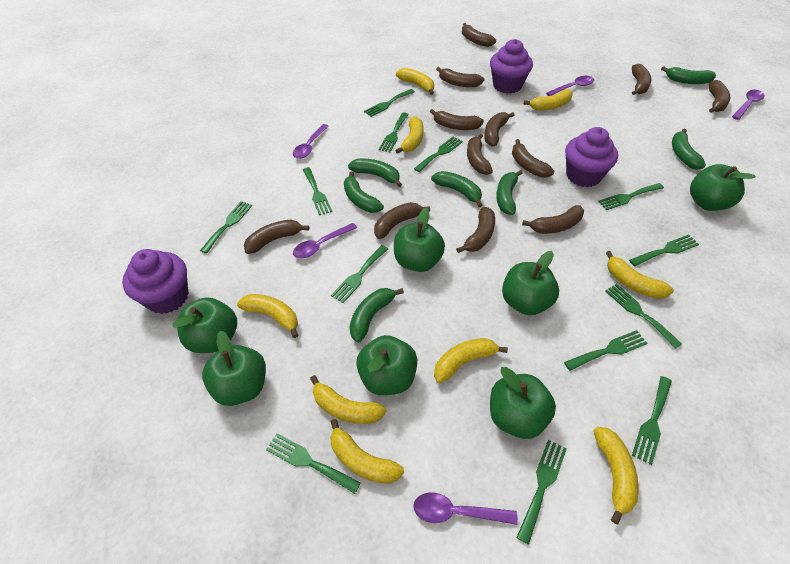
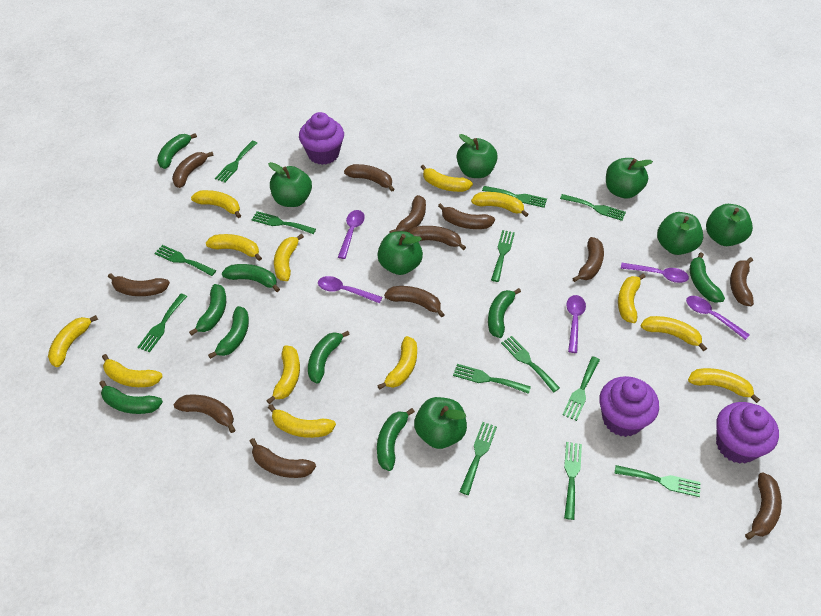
green banana: [344,171,384,213] [348,159,402,187] [349,288,404,343] [431,171,482,207] [496,170,522,215] [661,66,716,84] [672,129,706,170] = 7 -> [99,380,163,414] [157,133,197,169] [189,284,226,336] [208,306,249,359] [222,264,280,292] [308,331,350,383] [377,408,415,471] [488,288,521,338] [690,252,725,303] = 9
yellow banana: [237,294,298,338] [310,375,387,424] [330,419,404,484] [395,116,423,154] [396,68,434,95] [434,338,508,383] [523,89,573,111] [593,427,638,524] [606,251,674,299] = 9 -> [48,315,98,367] [102,354,163,387] [191,190,241,218] [206,234,262,261] [266,345,300,404] [268,404,336,438] [274,234,304,281] [377,336,417,390] [421,165,473,192] [471,192,529,217] [618,274,645,323] [641,316,707,351] [688,368,760,403] = 13

